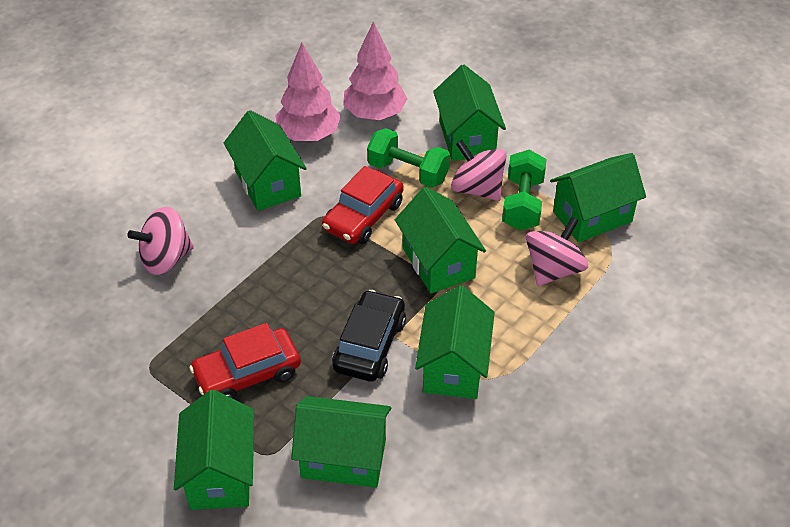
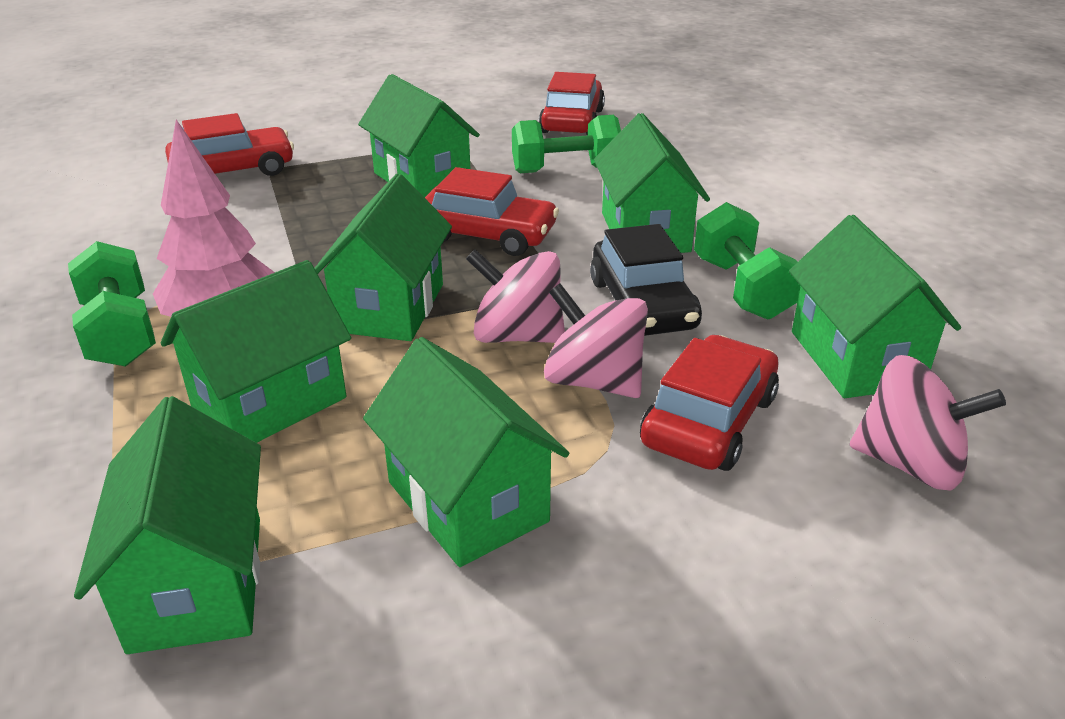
green dumbbell: [367,128,450,188] [502,150,547,231] = 2 -> [68,241,156,367] [512,115,621,173] [694,202,801,320] = 3
pink tree: [275,43,341,141] [343,21,407,120] = 2 -> [153,120,275,317] = 1
red car: [189,323,301,399] [322,166,404,244] = 2 -> [165,113,294,176] [425,167,559,256] [538,72,605,135] [640,335,779,471] = 4

